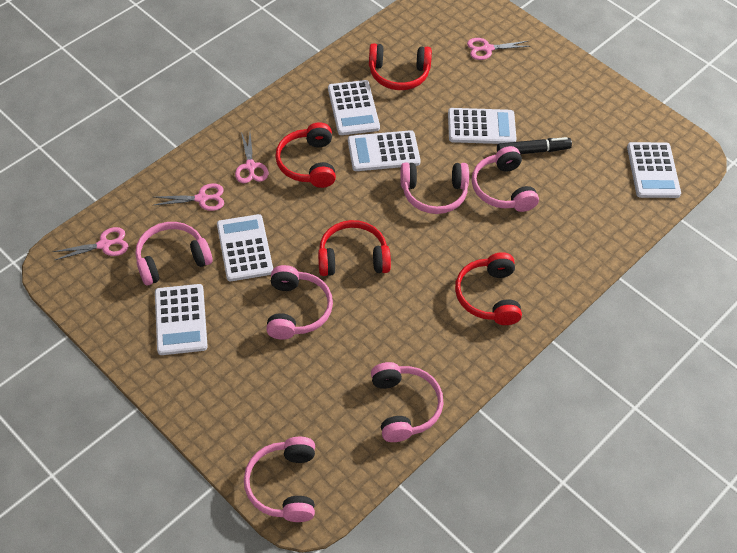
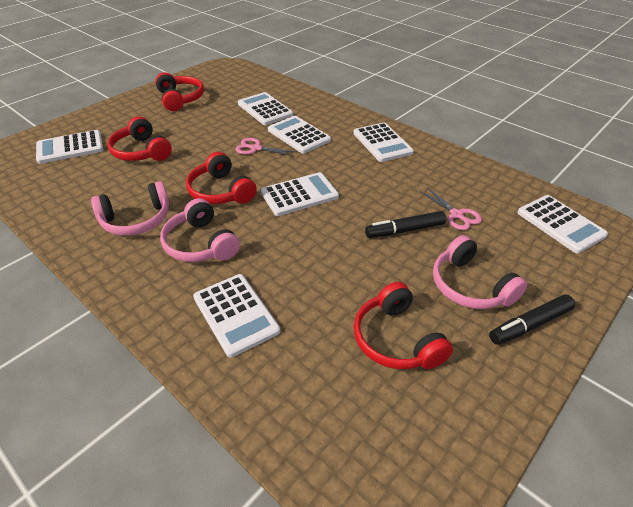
black marker: [497,137,572,154] = 1 -> [365,211,446,238] [489,294,575,345] = 2
pink headphones: [135,222,212,285] [244,437,315,522] [266,265,333,340] [371,362,443,442] [400,163,469,214] [472,146,539,212] = 6 -> [91,181,169,236] [160,198,240,262] [433,235,527,309] = 3
pink scissors: [53,227,128,260] [154,183,224,211] [235,132,268,183] [467,38,531,60] = 4 -> [235,138,296,156] [420,187,482,230] = 2
white calculator: [155,284,208,355] [217,214,273,281] [328,80,380,135] [348,130,421,171] [448,108,517,144] [627,142,681,198] = 6 -> [36,130,104,164] [193,274,280,358] [238,92,293,125] [261,172,339,216] [268,116,331,154] [353,123,414,162] [517,195,608,254] = 7

